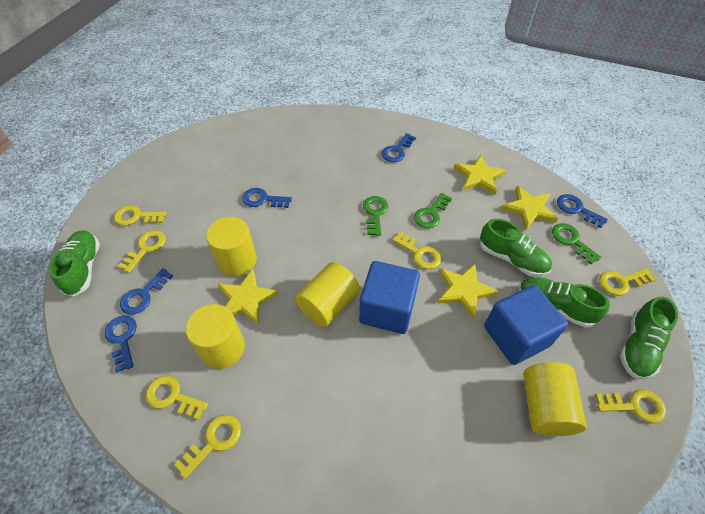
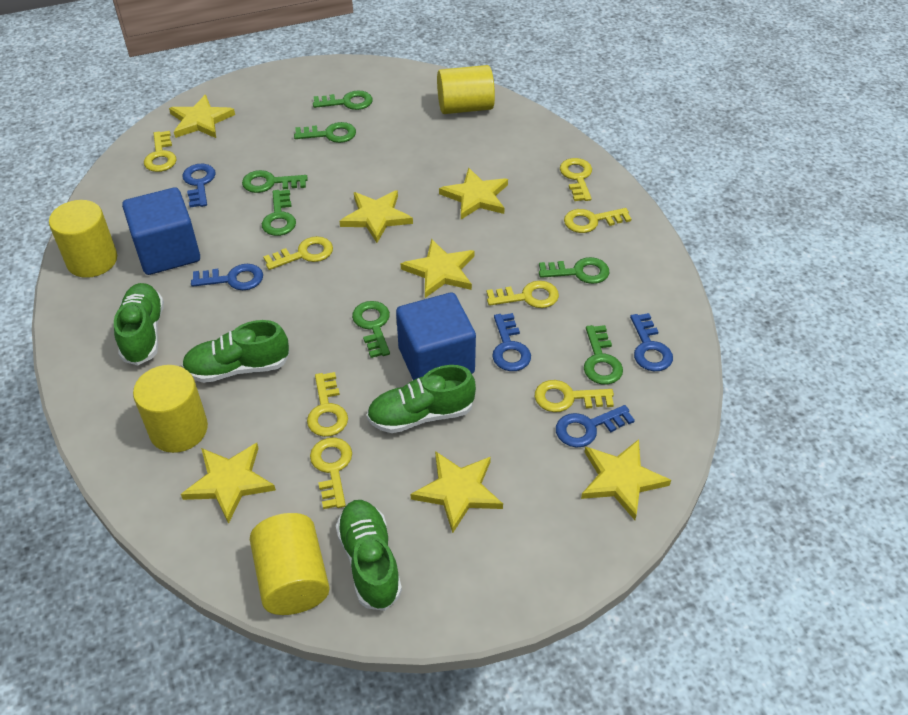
green key: [363,196,388,236] [414,193,452,228] [552,223,601,264] = 3 -> [242,170,308,193] [262,190,296,236] [294,122,356,143] [313,90,373,110] [352,301,390,358] [539,257,609,284] [584,325,623,384] = 7
yellow key: [114,205,167,226] [118,230,166,273] [146,376,209,420] [174,414,241,479] [393,231,441,269] [595,389,666,423] [599,268,656,296] = 7 -> [144,131,176,172] [263,236,333,270] [307,372,348,437] [310,437,352,509] [487,281,559,308] [535,380,614,412] [560,158,592,201] [564,208,631,233] = 8
yellow star: [217,269,279,325] [437,264,498,318] [454,155,507,195] [501,186,558,230] = 4 -> [169,95,235,138] [181,443,276,524] [340,190,413,243] [401,239,474,298] [411,451,503,533] [439,168,508,219] [581,439,671,520] = 7

